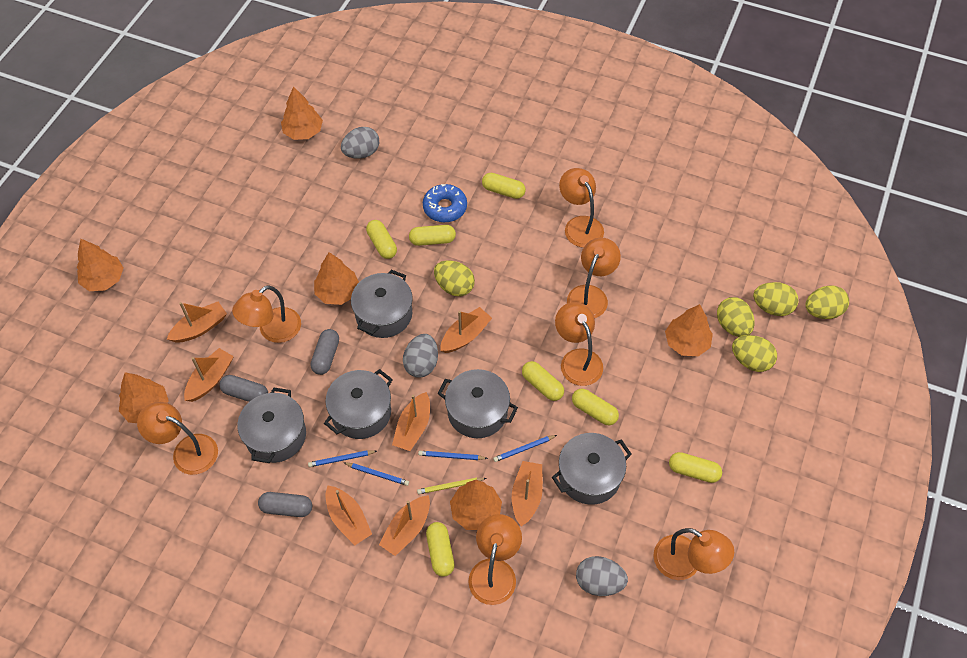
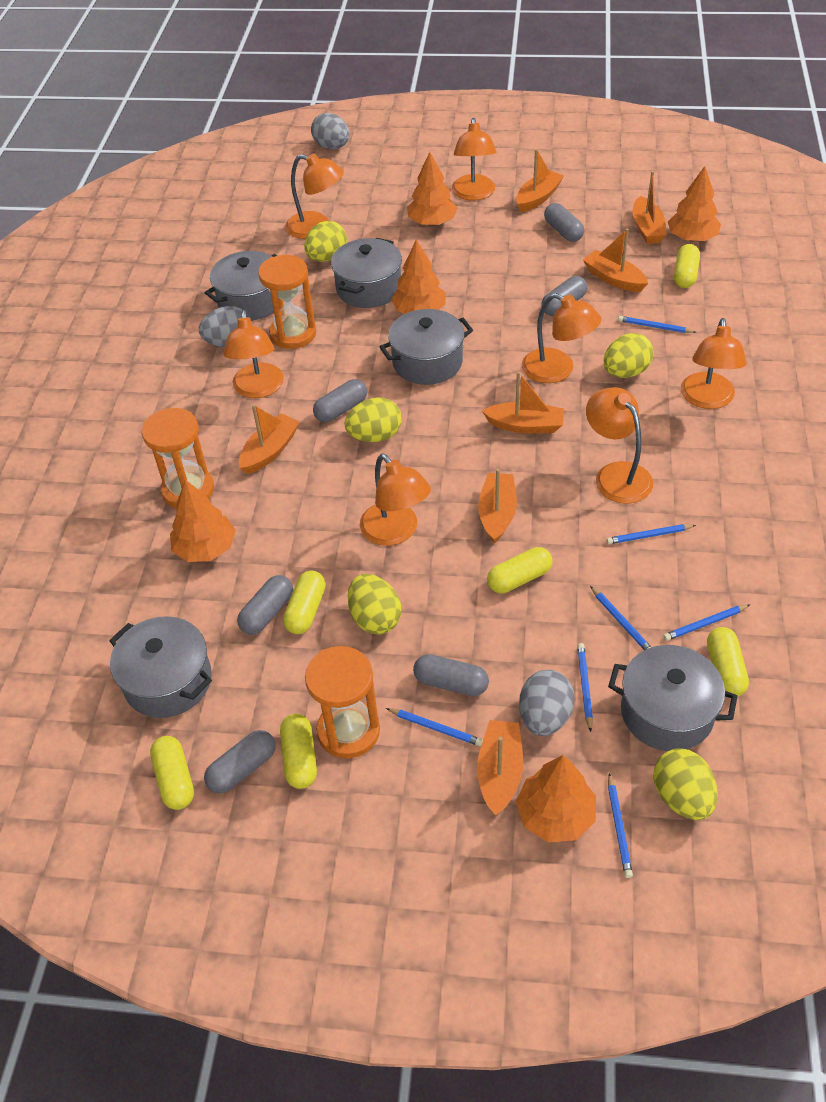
blue donut: [423,184,467,222] = 1 -> none = 0
blue pencil: [308,450,377,467] [344,463,409,486] [418,451,488,460] [493,435,557,462] = 4 -> [386,708,483,746] [577,643,593,732] [590,586,651,650] [606,524,696,544] [608,773,633,878] [618,316,696,333] [663,605,750,641] = 7
grey capsule: [219,375,268,402] [258,492,312,517] [310,329,339,375] = 3 -> [204,730,276,794] [237,575,293,635] [313,379,367,422] [413,654,489,696] [541,276,587,316] [544,203,584,242] = 6
orange hourglass: none = 0 -> [142,408,214,508] [258,255,316,349] [305,646,380,759] = 3
orange tree: [77,239,123,291] [119,372,169,423] [281,86,323,140] [314,252,359,305] [450,480,502,530] [665,304,713,356] = 6 -> [170,480,236,562] [391,240,446,314] [407,152,457,226] [516,755,596,842] [668,166,721,242] = 5
yellow capsule: [366,220,397,259] [409,225,456,246] [426,522,455,577] [482,173,526,199] [522,361,564,401] [572,388,619,426] [669,452,722,483] = 7 -> [150,736,194,810] [280,714,317,789] [283,571,326,634] [487,547,553,593] [674,244,700,288] [707,627,749,696] = 6
yellow pencil: [417,478,486,494] = 1 -> none = 0

